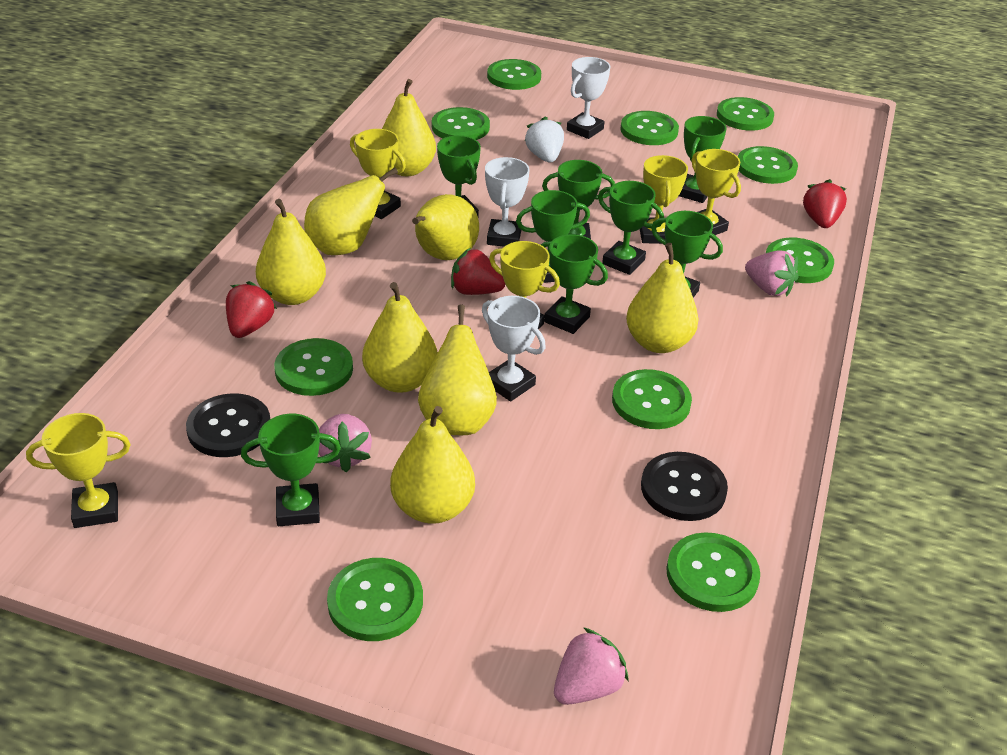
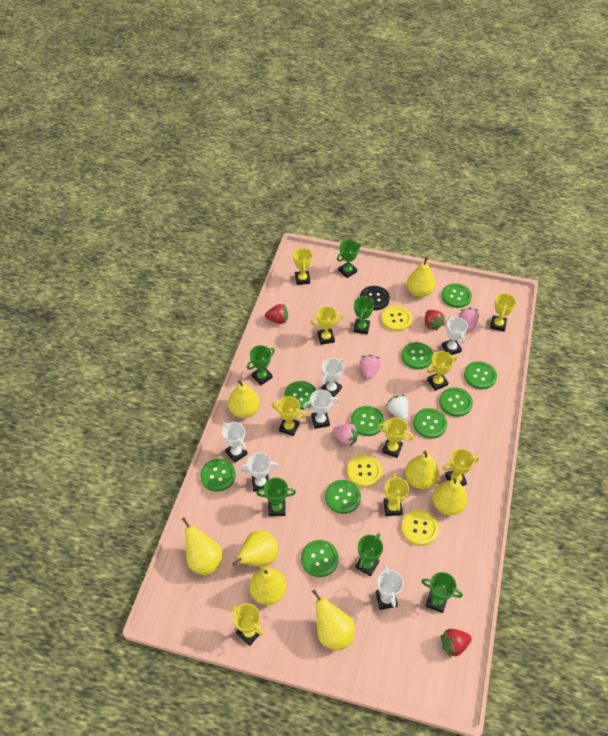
black button: [186,393,270,457] [641,452,728,521] = 2 -> [360,286,390,310] = 1
green trophy: [241,414,341,526] [437,135,481,216] [516,190,590,283] [541,234,608,334] [542,160,615,239] [598,181,664,275] [651,211,723,298] [679,116,726,203] = 8 -> [247,345,275,385] [256,478,296,516] [337,240,361,278] [353,295,374,334] [355,533,383,576] [421,572,463,613] = 6
white trophy: [482,296,546,401] [485,157,529,247] [567,57,610,139] = 3 -> [222,422,248,463] [240,453,279,492] [303,389,339,429] [321,358,343,397] [376,565,404,610] [442,316,468,355] = 6
yellow button: none = 0 -> [347,454,382,487] [381,306,412,331] [401,510,439,546] = 3
yellow trophy: [26,413,131,528] [350,129,406,219] [489,241,560,329] [640,155,688,244] [692,149,741,235] = 5 -> [231,604,264,646] [272,396,306,436] [293,247,312,285] [310,306,343,345] [378,418,413,458] [383,474,409,516] [427,351,457,391] [443,449,479,486] [490,292,516,332] = 9

